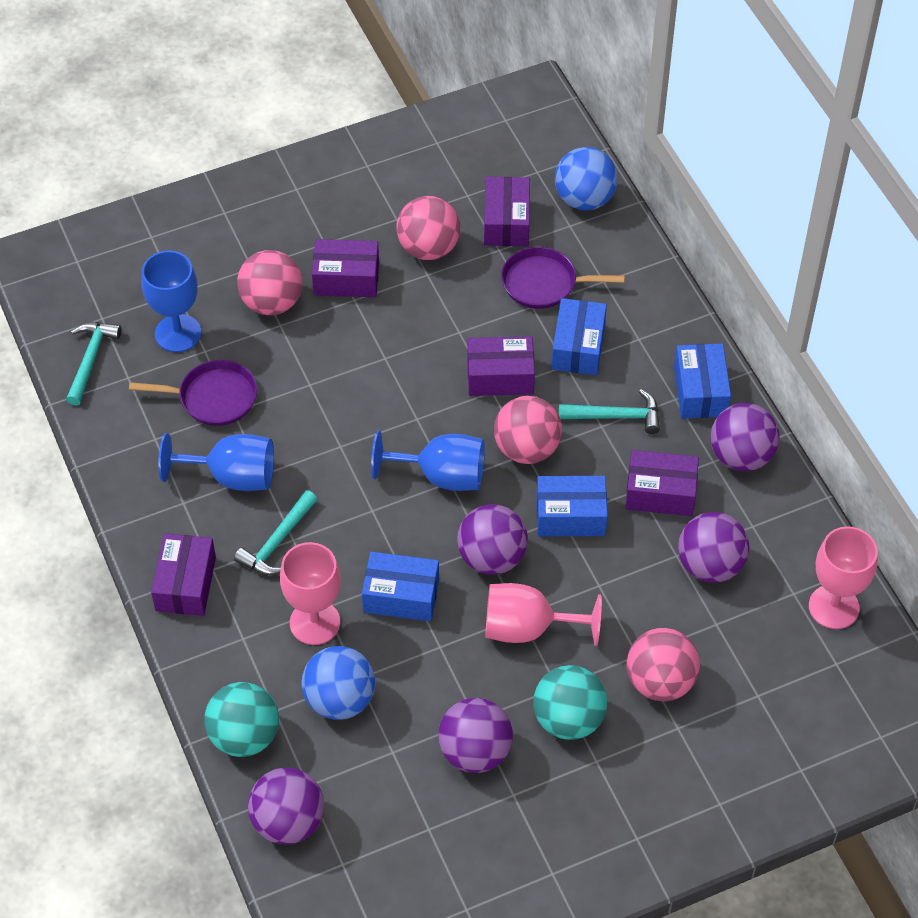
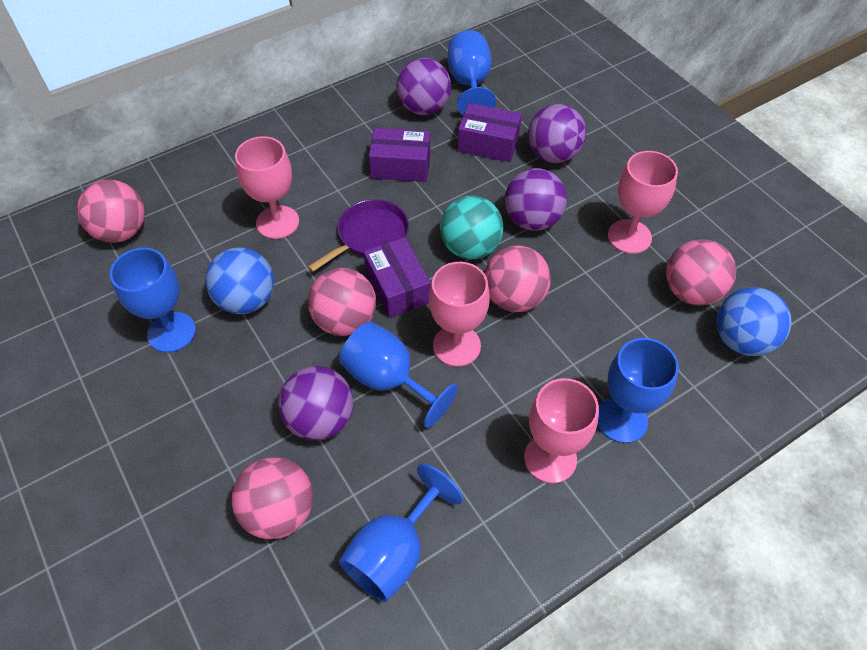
blue box: [362,552,439,621] [536,476,608,536] [552,298,607,375] [674,343,731,419] = 4 -> none = 0
blue goblet: [142,250,201,352] [158,433,274,491] [371,431,485,491] = 3 -> [110,248,196,353] [339,322,458,428] [339,464,463,602] [448,30,496,115] [598,338,679,443] = 5
pink ball: [237,250,302,315] [396,196,460,260] [494,396,562,464] [626,628,700,701] = 4 -> [77,179,145,243] [231,457,313,539] [308,268,376,336] [484,245,551,312] [666,239,736,306] = 5
pink goblet: [280,542,341,645] [485,583,602,646] [809,526,878,629] = 3 -> [235,136,299,239] [429,262,490,367] [524,378,599,484] [608,151,678,254] = 4
purple ball: [248,768,324,844] [438,698,513,773] [457,504,528,575] [678,512,749,583] [710,403,780,471] = 5 -> [278,366,353,441] [396,58,451,115] [505,168,567,231] [528,104,586,163] = 4
purple box: [151,533,216,616] [312,239,379,297] [467,336,535,396] [484,177,530,246] [625,450,699,516] = 5 -> [363,237,431,318] [369,128,430,182] [458,103,522,162] = 3
purple pan: [129,360,257,426] [501,247,625,309] = 2 -> [308,199,409,272] = 1
turquoise ball: [204,682,279,757] [533,665,607,740] = 2 -> [440,196,503,259] = 1
turquoise hammer: [66,322,121,406] [234,490,318,575] [559,390,660,434] = 3 -> none = 0

